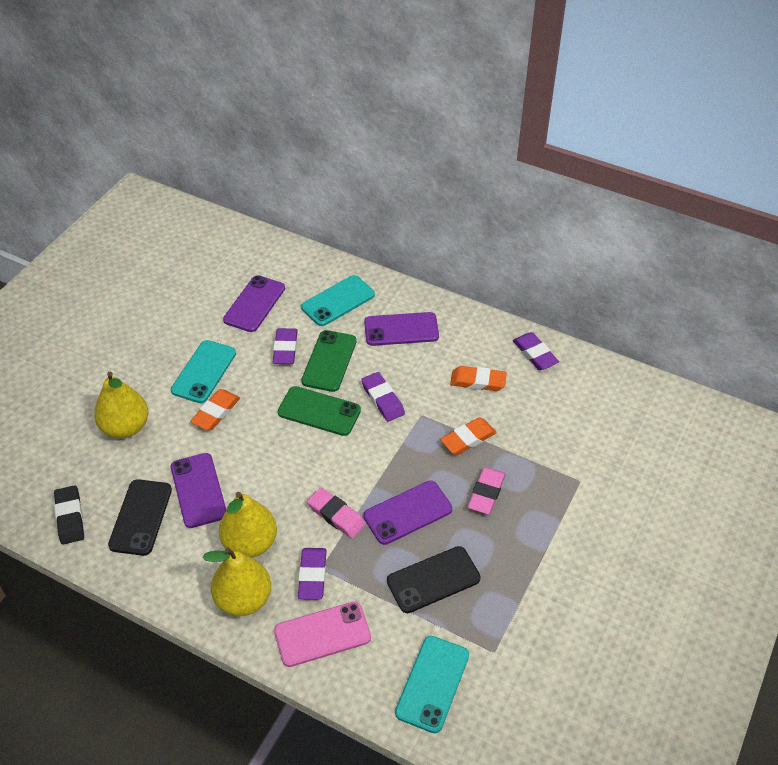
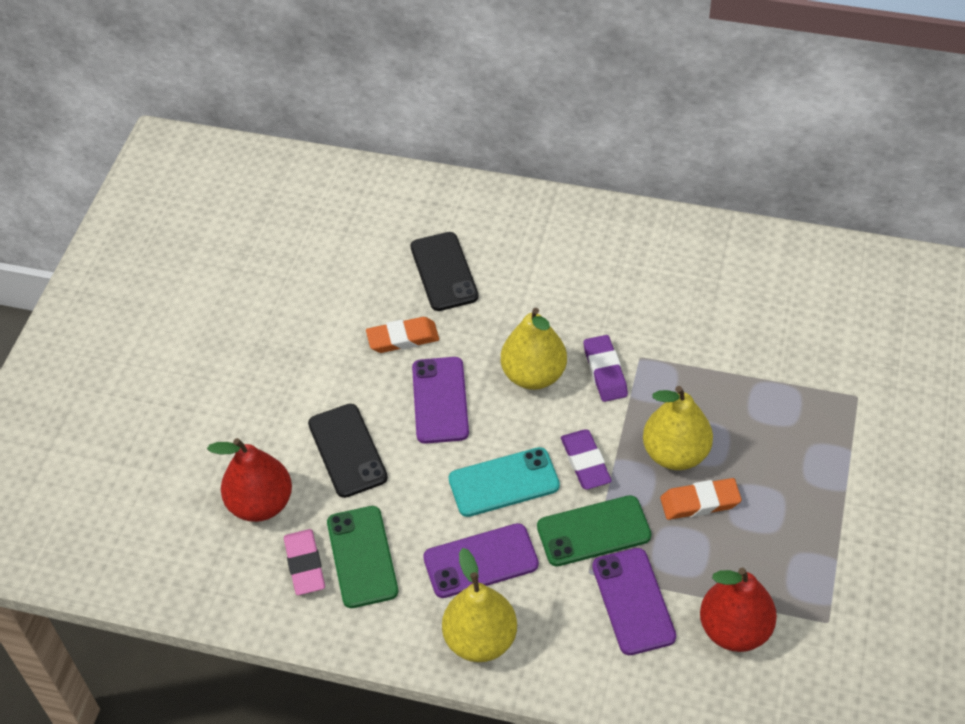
black eraser: [54,485,84,545] = 1 -> none = 0
orange eraser: [190,389,240,431] [440,417,497,455] [450,366,507,391] = 3 -> [366,317,439,353] [660,478,742,520] = 2
pink eraser: [307,488,366,538] [468,467,506,514] = 2 -> [284,529,325,595] = 1
pink phone: [274,602,371,667] = 1 -> none = 0
purple eraser: [273,328,298,364] [298,548,327,599] [361,372,405,422] [513,332,559,370] = 4 -> [561,429,612,490] [584,335,628,402] = 2
purple phone: [171,453,227,528] [223,275,285,332] [363,481,452,545] [364,312,439,346] = 4 -> [412,357,469,444] [423,523,539,598] [592,548,676,655] = 3
red pear: none = 0 -> [207,438,292,522] [700,568,777,652] = 2
turquoise phone: [171,340,236,403] [301,275,375,326] [395,636,469,733] = 3 -> [449,447,560,517] = 1

